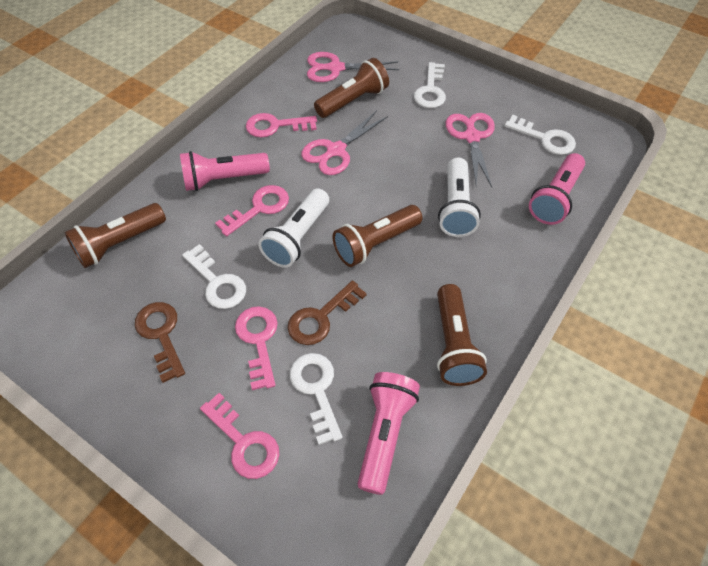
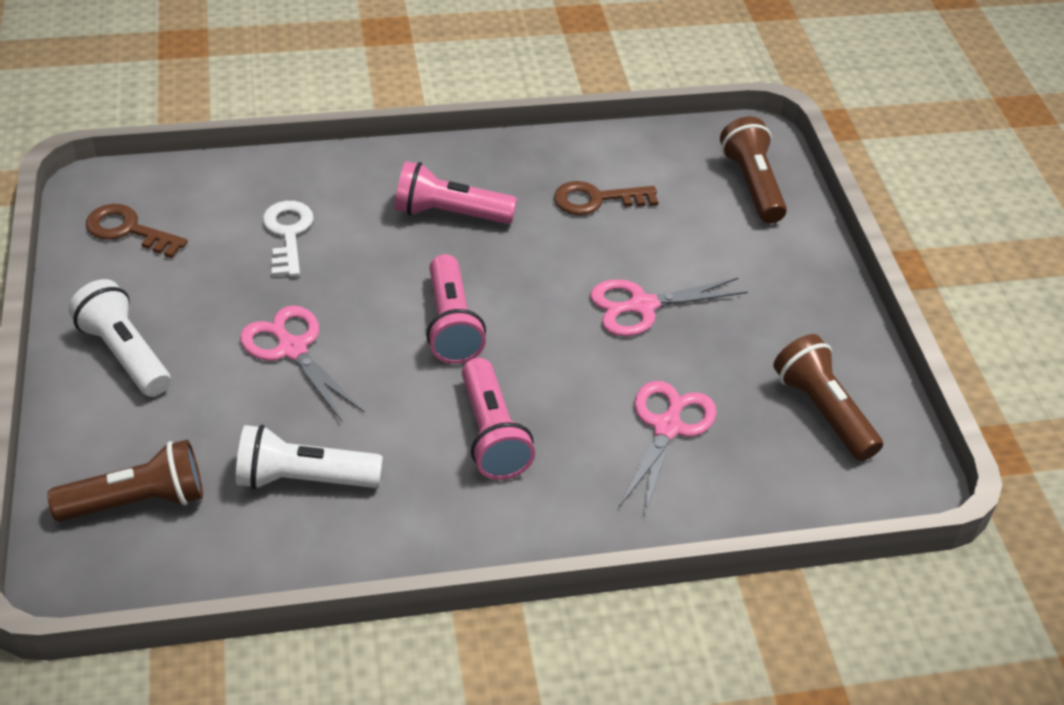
brown flashlight: [64,203,166,268] [314,58,389,118] [333,205,423,267] [437,284,487,386] = 4 -> [47,439,203,522] [720,117,787,223] [773,334,883,461] = 3
pink key: [200,393,279,479] [215,185,289,236] [235,306,278,390] [246,113,317,137] = 4 -> none = 0
white key: [182,244,246,309] [290,353,343,445] [414,62,446,108] [505,115,576,155] = 4 -> [263,201,314,277] = 1

